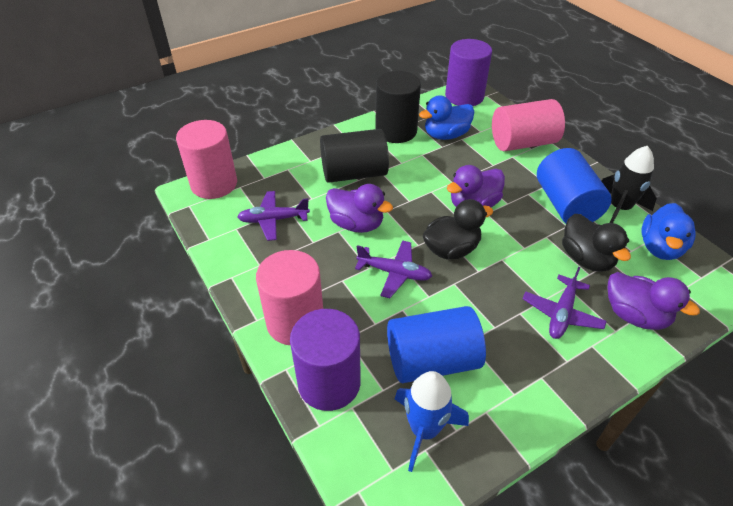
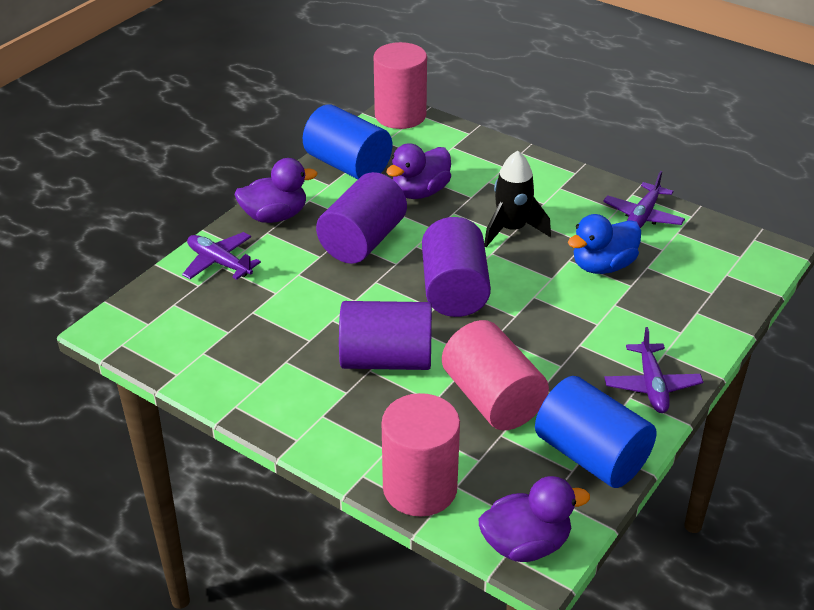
black cylinder: [320,129,389,183] [375,71,421,143] = 2 -> none = 0
black duck: [423,199,493,259] [562,214,631,272] = 2 -> none = 0
blue duck: [419,95,474,140] [642,203,696,260] = 2 -> [568,214,641,274] = 1
blue rocket: [395,371,469,472] = 1 -> none = 0
purple cylinder: [290,309,361,411] [445,39,492,106] = 2 -> [316,172,407,264] [339,301,432,370] [422,217,491,317] = 3

